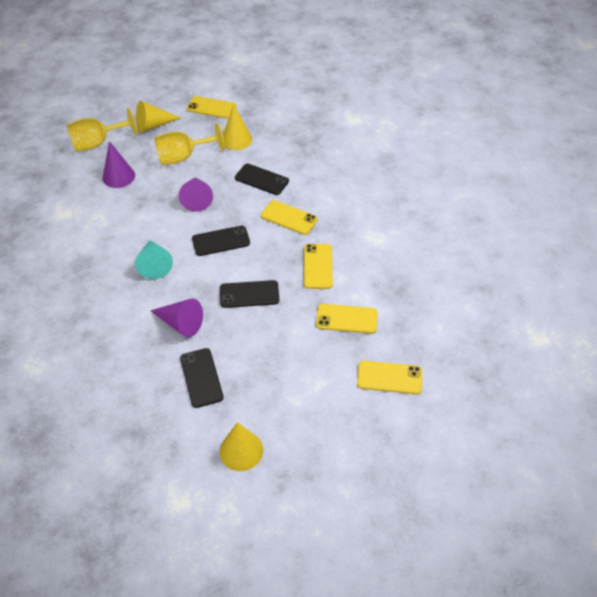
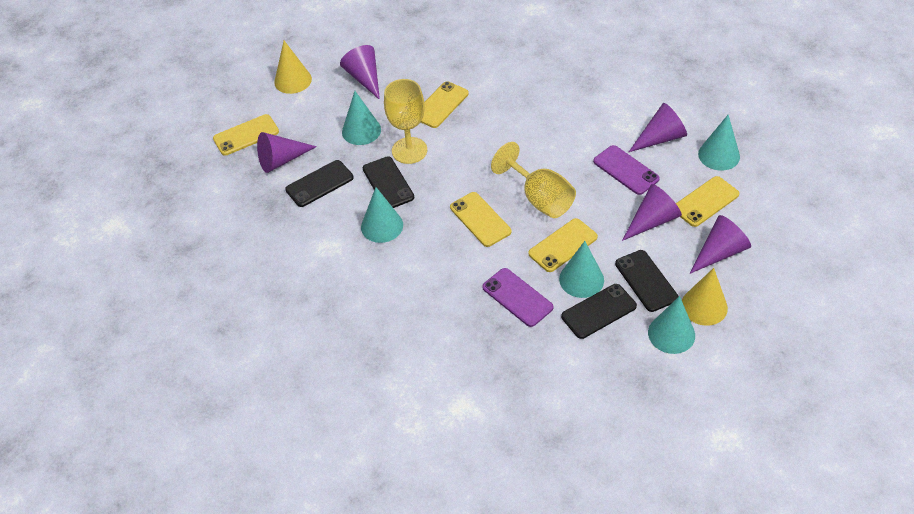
purple cone: [103,141,135,188] [150,298,203,337] [179,177,213,212] = 3 -> [257,132,317,173] [340,45,380,100] [622,184,682,241] [629,103,687,152] [690,215,751,274] = 5
purple phone: none = 0 -> [482,268,554,327] [593,145,660,195] = 2
turquoise cone: [135,240,173,279] = 1 -> [342,91,381,145] [361,187,403,243] [559,241,604,298] [648,296,695,354] [698,115,740,171] = 5
yellow cone: [136,101,181,132] [220,422,263,471] [223,104,252,150] = 3 -> [274,41,312,94] [682,268,728,326] = 2

